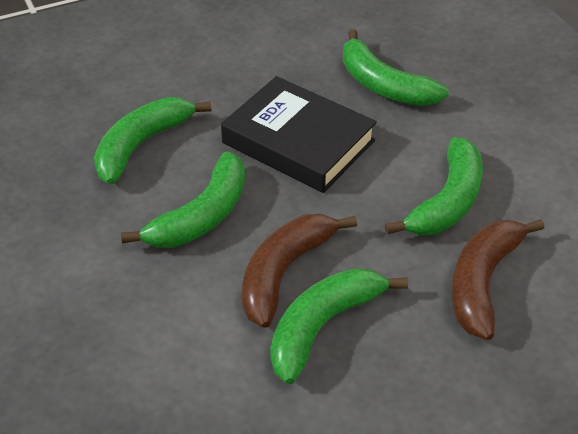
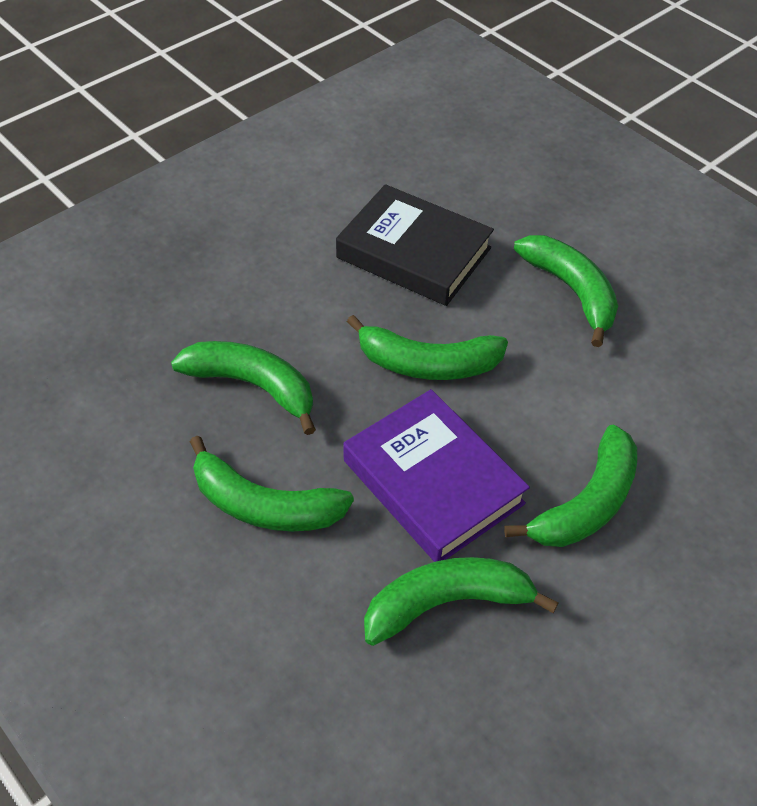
brown banana: [242,214,357,328] [452,219,544,340] = 2 -> none = 0
green banana: [94,97,211,184] [121,151,245,248] [270,268,408,384] [343,29,449,106] [385,137,483,236] = 5 -> [171,341,316,435] [190,436,354,532] [347,315,508,380] [364,557,559,646] [504,424,637,547] [514,235,618,347] = 6
purple book: none = 0 -> [343,389,530,562] = 1

